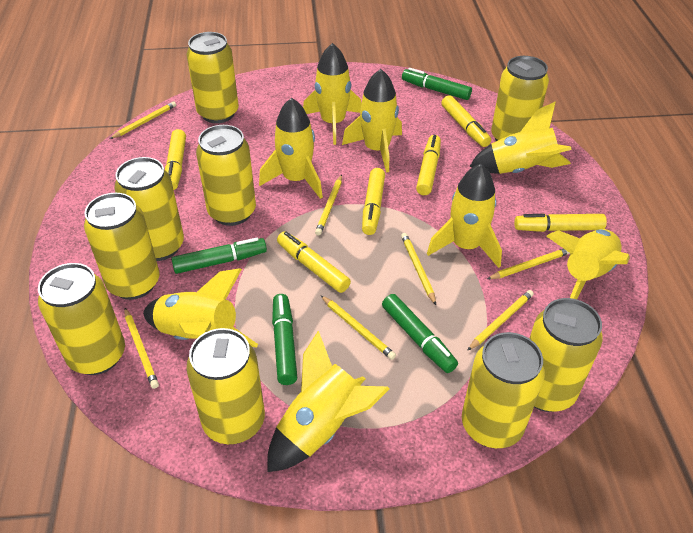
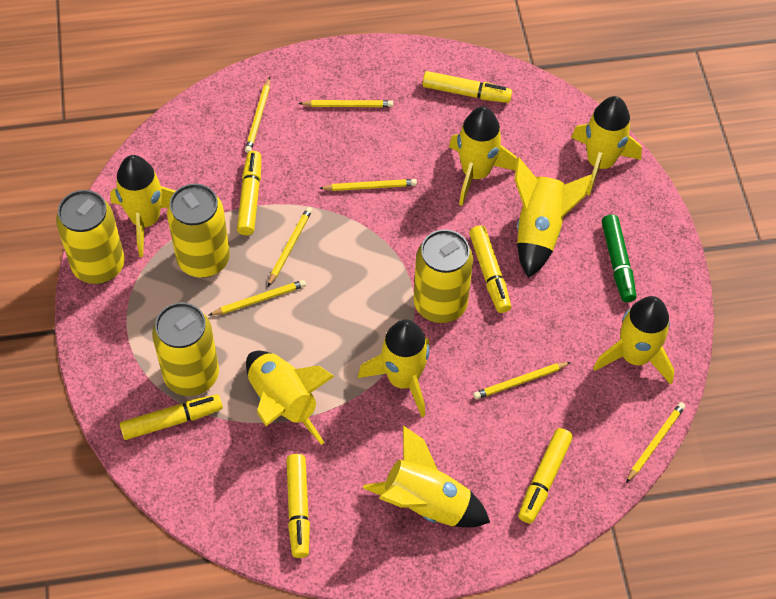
green marker: [171,238,267,274] [272,294,297,385] [382,294,458,373] [402,68,472,100] = 4 -> [602,214,637,302] = 1
yellow can: [38,263,125,375] [84,193,160,300] [114,157,184,261] [186,328,265,444] [187,32,239,123] [196,125,256,226] [462,332,545,448] [491,56,549,141] [529,298,603,412] = 9 -> [56,190,125,284] [152,302,219,396] [167,184,230,278] [413,229,473,323] = 4

